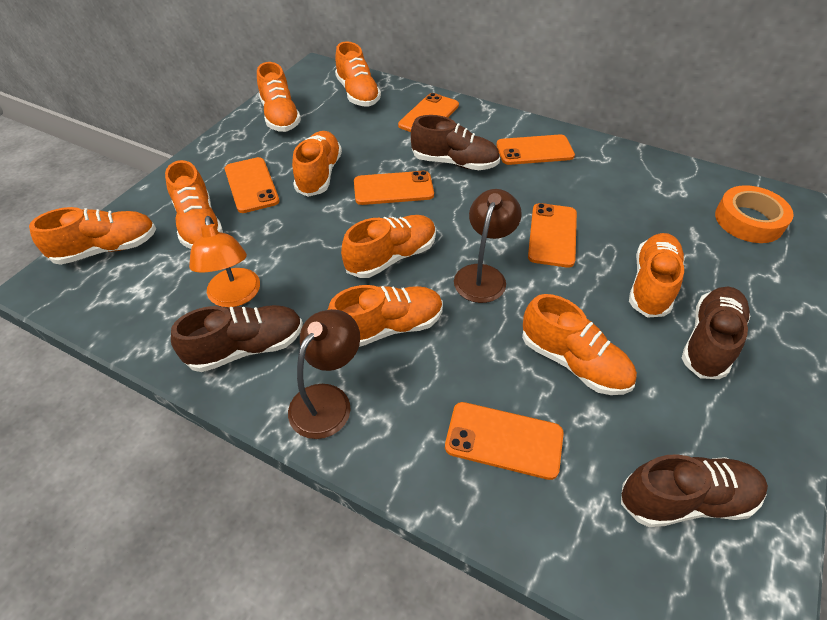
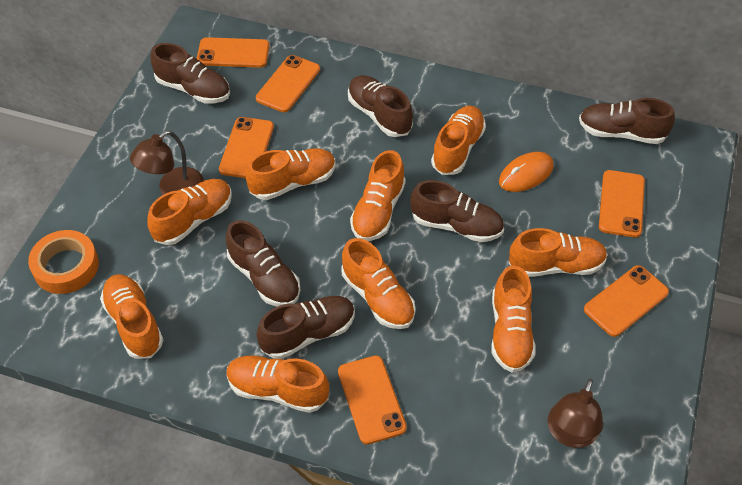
brown shoe: [171,305,303,372] [411,115,500,170] [621,454,768,527] [682,287,750,379] = 4 -> [151,43,230,104] [226,220,301,306] [256,296,355,359] [348,75,413,137] [410,180,504,242] [579,98,675,144] = 6
orange lamp: [189,216,260,307] = 1 -> none = 0
orange mouse: none = 0 -> [499,152,554,192] = 1

